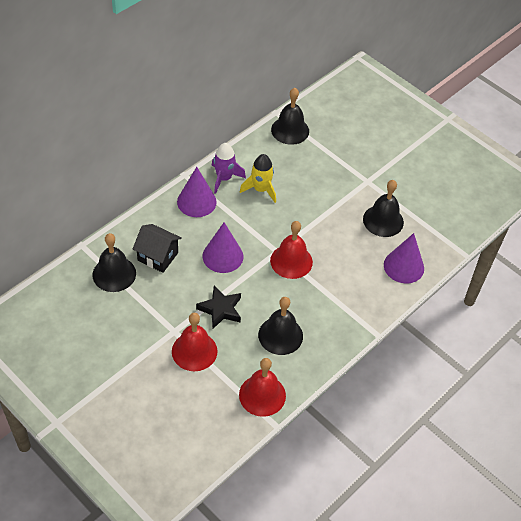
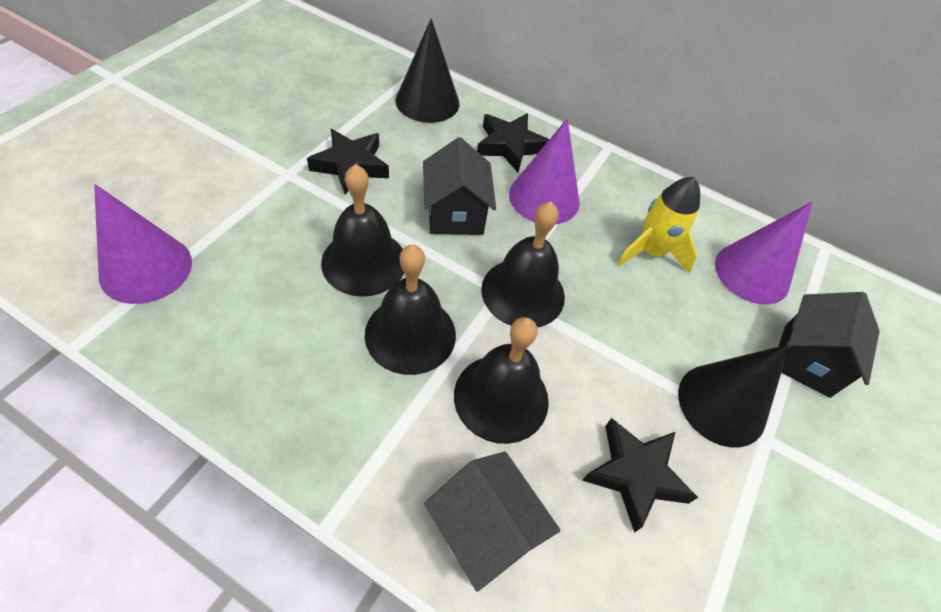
black cone: none = 0 -> [396,18,459,123] [678,344,789,447] = 2
black house: [133,224,182,273] = 1 -> [423,137,496,235] [424,451,561,592] [778,292,880,398] = 3
black star: [196,286,241,329] = 1 -> [307,129,389,194] [477,113,549,172] [582,418,698,533] = 3
purple rocket: [212,143,246,194] = 1 -> none = 0
red bell: [172,313,218,371] [239,358,286,417] [270,221,313,279] = 3 -> none = 0

